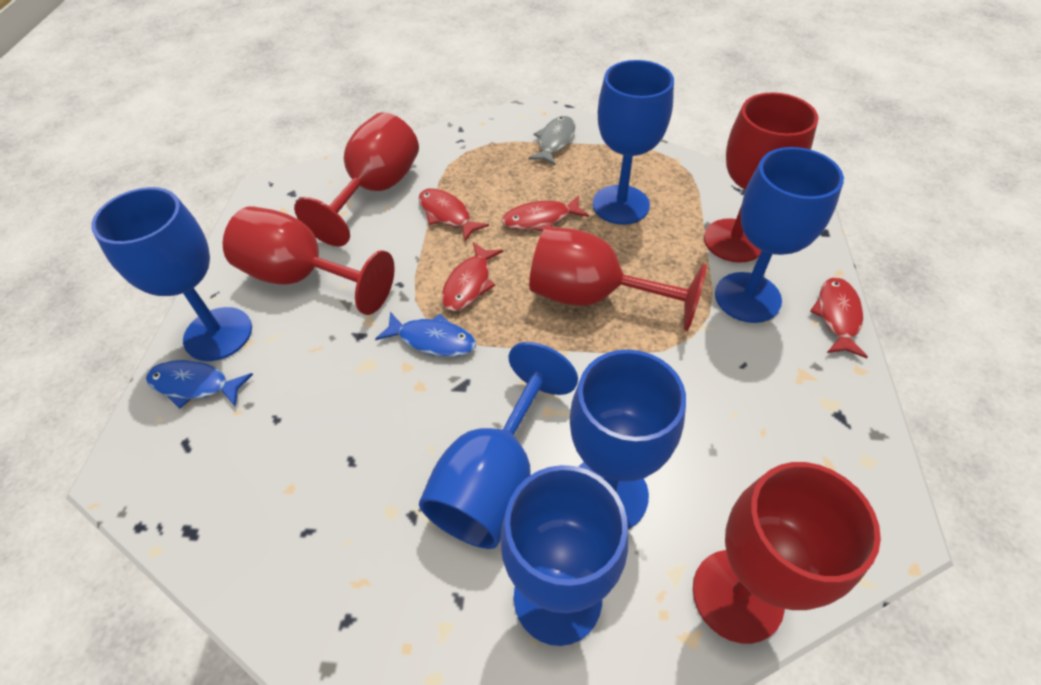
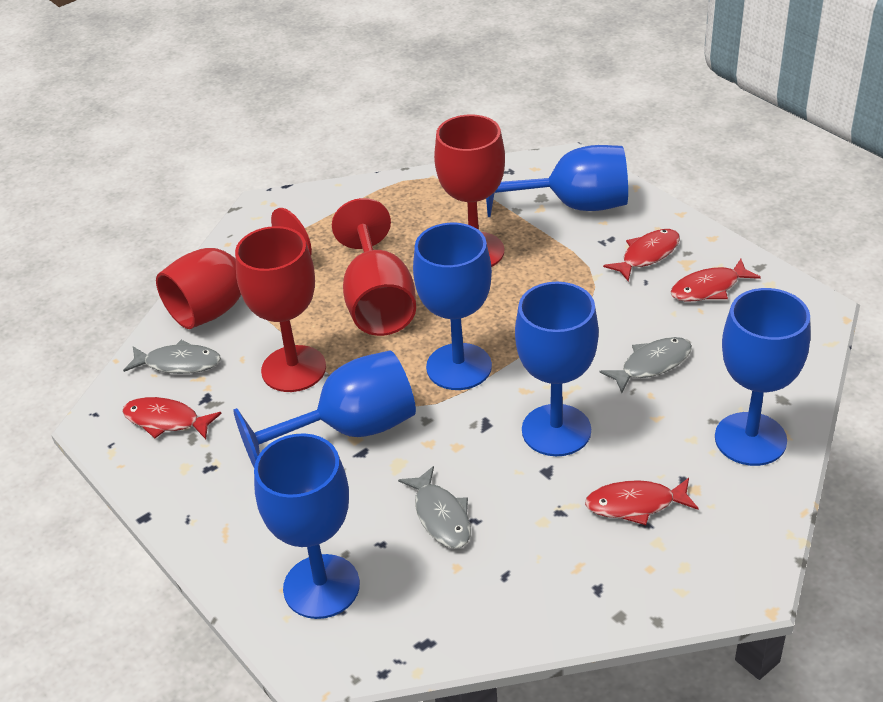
blue fish: [146,360,253,409] [375,312,476,357] = 2 -> none = 0
grey fish: [528,116,576,166] = 1 -> [123,340,221,374] [398,466,471,548] [600,337,692,393] = 3
red goblet: [223,206,395,315] [294,112,419,246] [529,227,707,331] [693,462,881,644] [704,92,819,263] = 5 -> [156,208,312,329] [235,226,326,392] [332,198,416,336] [434,114,505,267] = 4

